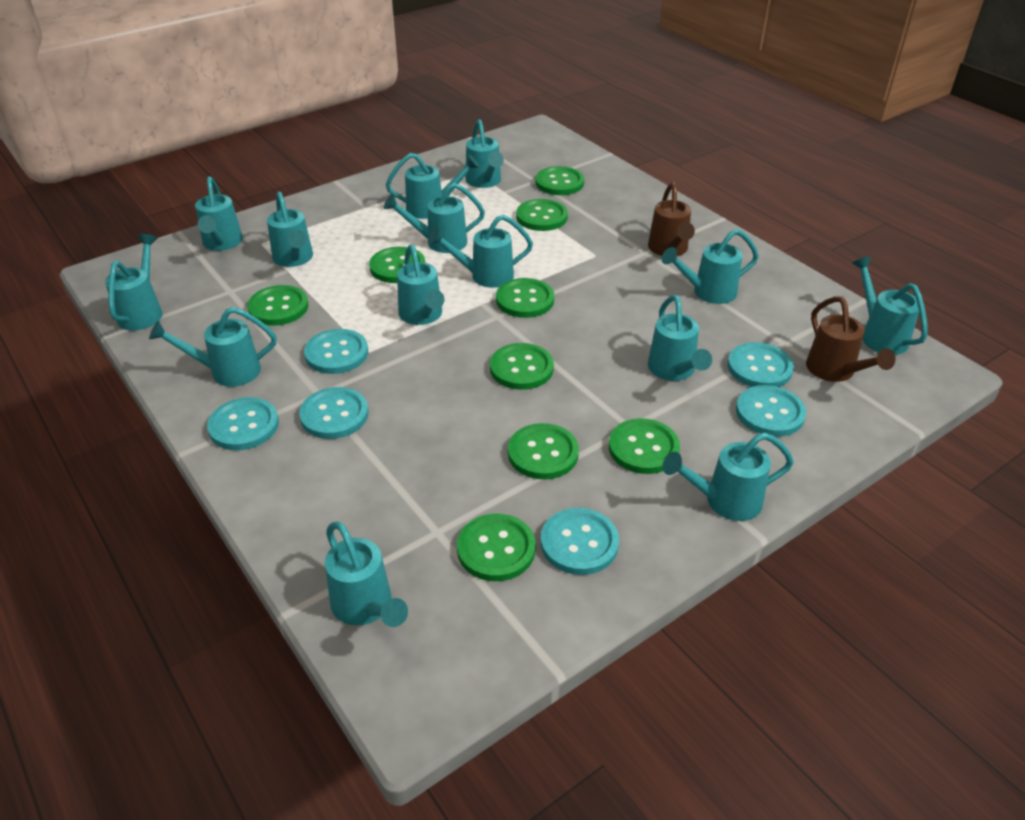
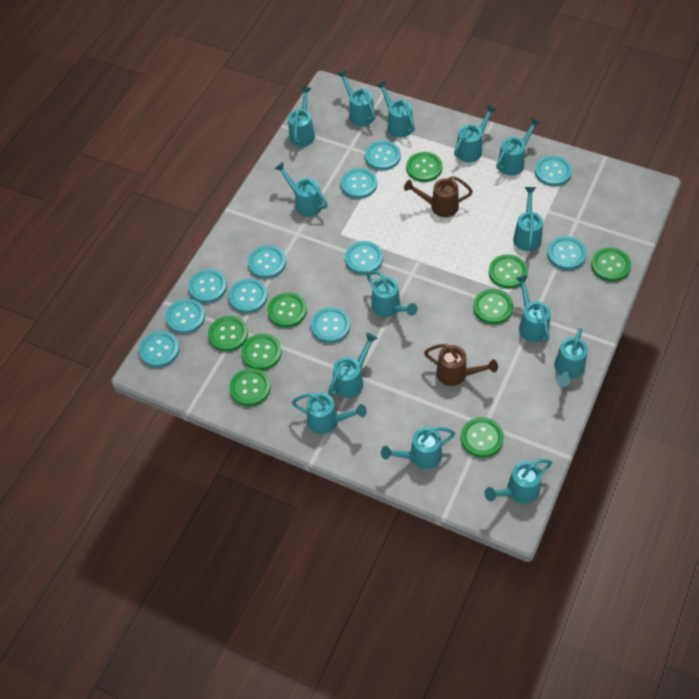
turquoise button: [207,397,279,450] [299,387,369,439] [304,329,368,374] [541,508,619,575] [727,342,794,387] [736,385,806,437] = 6 -> [139,331,180,367] [166,299,205,334] [188,269,227,303] [229,279,268,313] [248,245,286,279] [311,307,351,343] [341,168,377,199] [345,241,383,274] [365,141,401,170] [535,156,572,186] [547,236,587,270] = 11

